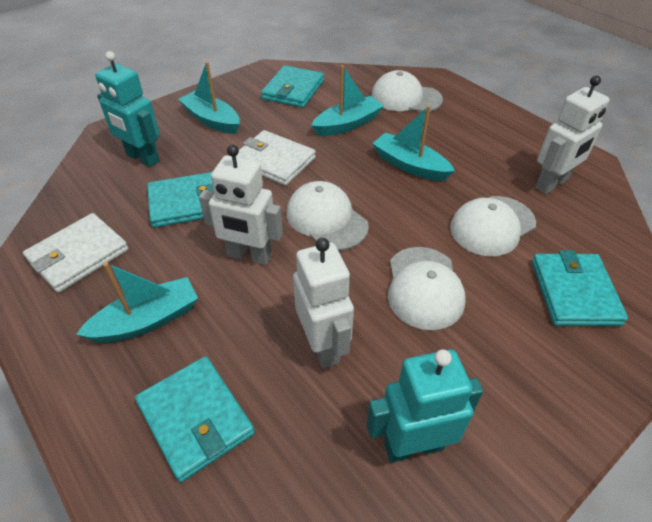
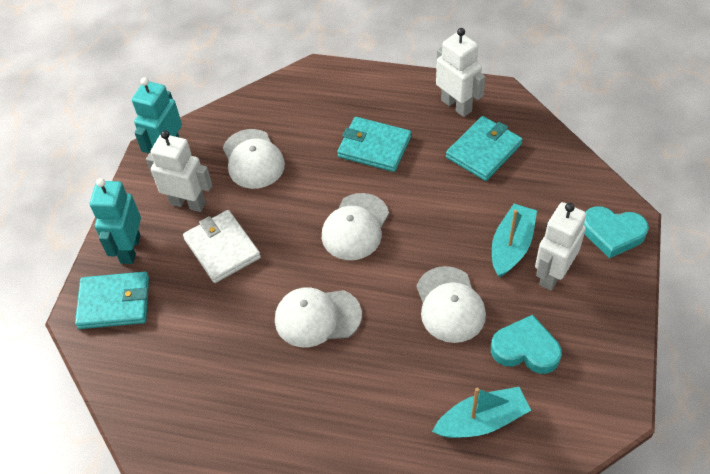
turquoise boat: [76,262,198,343] [178,62,240,134] [311,65,384,136] [372,105,455,181] = 4 -> [432,387,531,438] [492,204,537,277] = 2
turquoise heart: none = 0 -> [491,315,562,374] [584,206,649,259] = 2
turquoise wallet: [135,356,255,482] [147,172,214,228] [261,65,324,108] [532,250,628,326] = 4 -> [75,272,149,329] [337,117,411,172] [446,116,523,181] = 3
white wallet: [23,213,129,293] [236,130,316,186] = 2 -> [183,210,261,283] = 1

